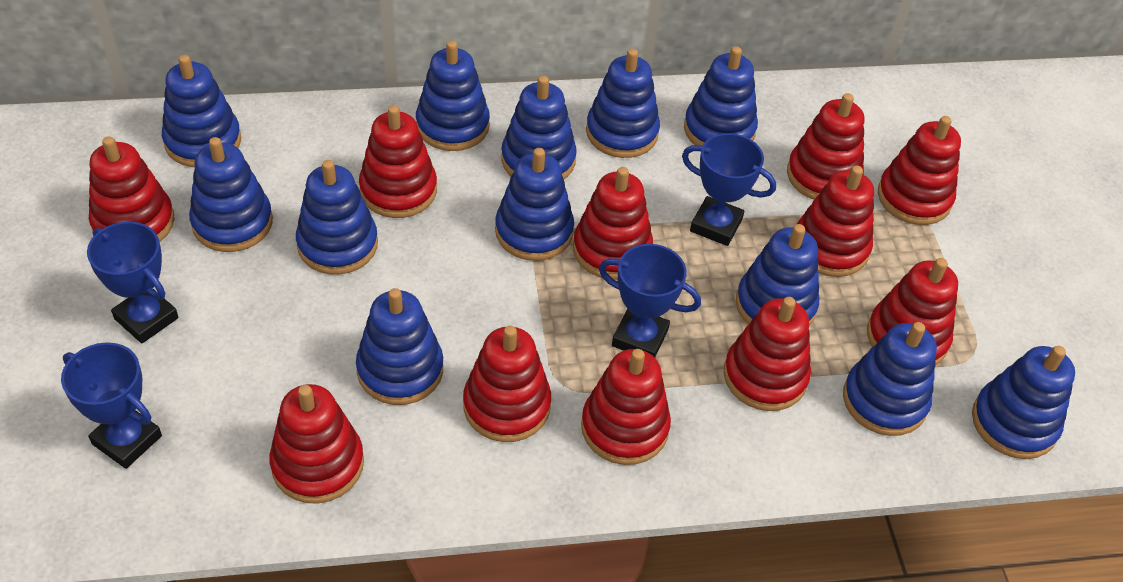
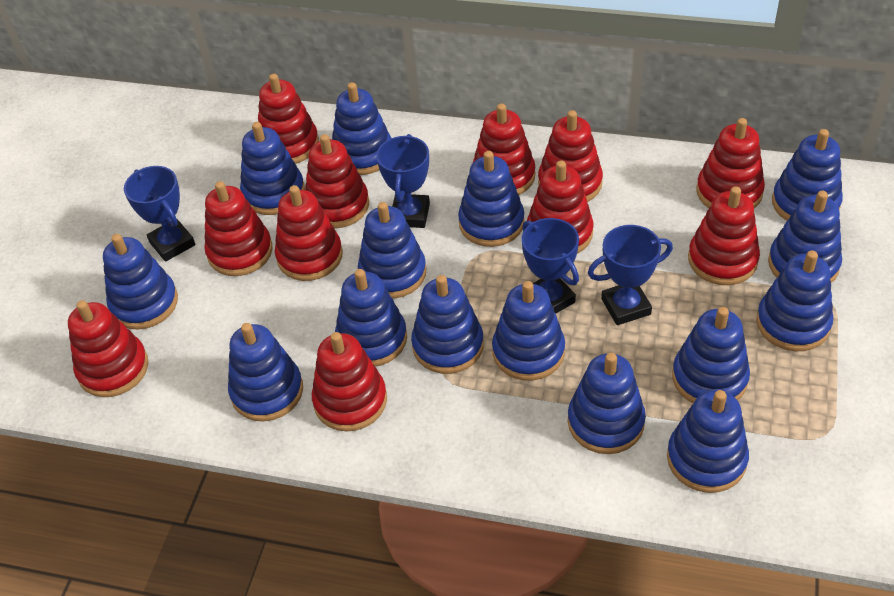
blue stacking toy: [162,55,241,167] [189,137,273,252] [296,160,378,275] [356,288,443,405] [416,41,490,151] [495,148,574,261] [501,76,577,179] [586,49,660,158] [684,46,758,146] [736,224,819,326] [843,322,937,436] [972,346,1075,459] = 12 -> [103,234,178,329] [228,323,303,421] [240,122,305,215] [332,82,391,175] [335,269,407,366] [358,202,426,299] [411,275,484,374] [458,151,525,247] [492,281,565,381] [568,353,646,454] [667,390,749,493] [672,307,750,403] [756,250,833,351] [768,191,842,283] [772,129,843,221] = 15

